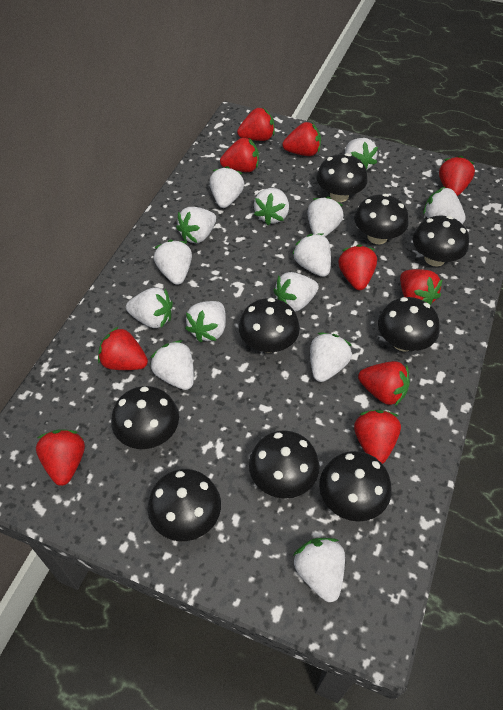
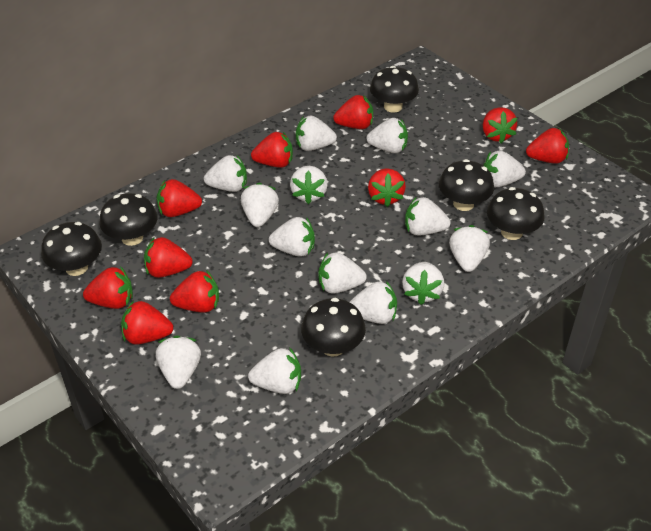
black mushroom: [111,386,179,449] [148,469,221,541] [239,298,300,353] [249,430,320,499] [316,153,368,202] [319,451,392,522] [354,194,409,244] [378,297,439,352] [413,216,469,266] = 9 -> [41,222,102,276] [100,193,158,246] [301,298,366,357] [370,66,419,113] [439,159,494,211] [487,187,545,240] = 6

